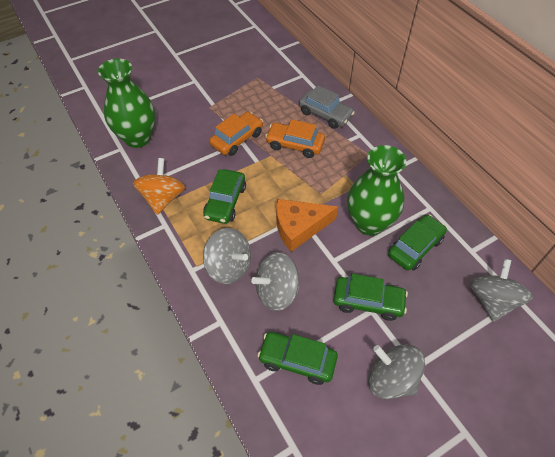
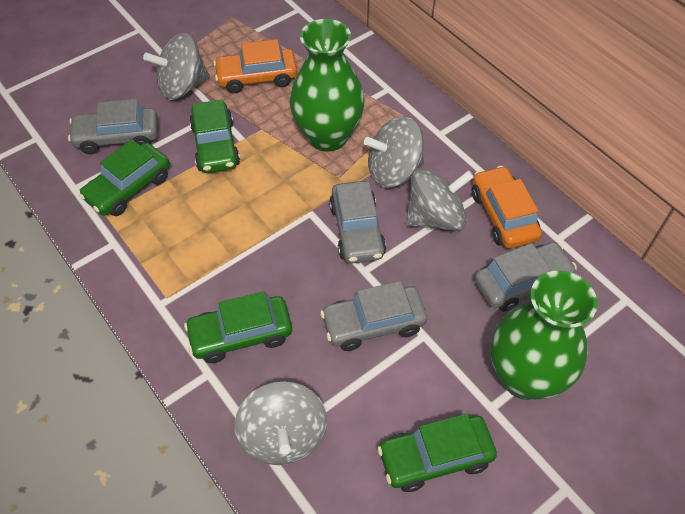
grey car: [299,85,355,129] = 1 -> [68,99,158,154] [320,281,427,351] [329,181,386,264] [474,242,577,312] = 4
orange cheese: [276,199,338,252] = 1 -> none = 0
orange spinning top: [133,158,185,215] = 1 -> none = 0

